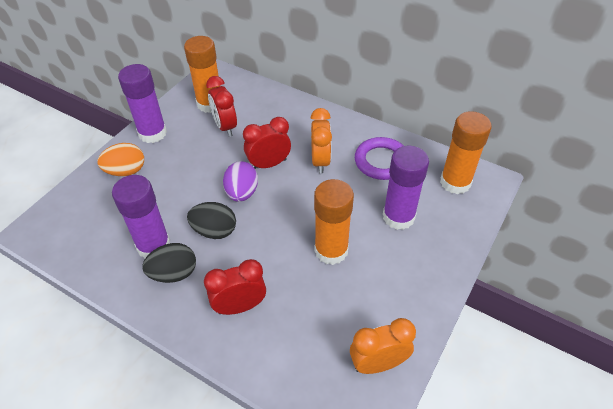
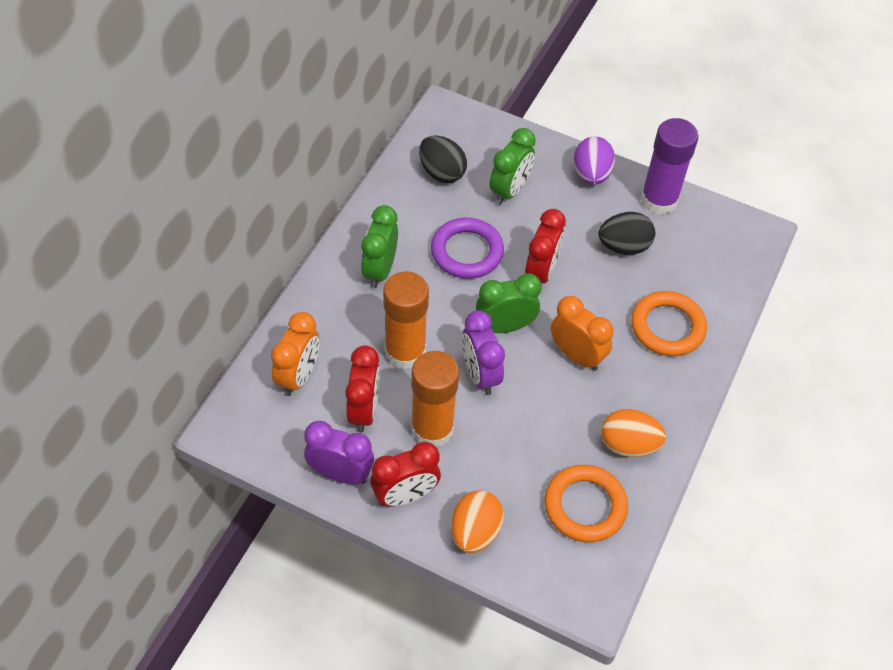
green clock: none = 0 -> [361,205,398,288] [476,273,542,333] [490,128,536,205] = 3
orange egg: [97,143,144,176] = 1 -> [451,490,504,553] [601,409,666,457] = 2
orange glue stick: [184,36,219,113] [314,179,354,265] [440,111,492,194] = 3 -> [383,272,429,369] [411,351,459,447] = 2
orange ring: none = 0 -> [544,465,628,543] [631,291,707,356] = 2
purple clock: none = 0 -> [304,421,374,484] [462,310,505,395] = 2
purple glue stick: [112,175,170,258] [118,64,167,143] [383,146,429,230] = 3 -> [640,118,699,215] = 1

